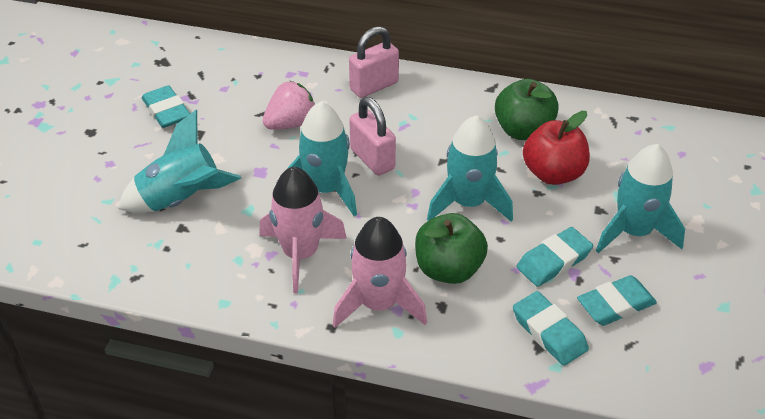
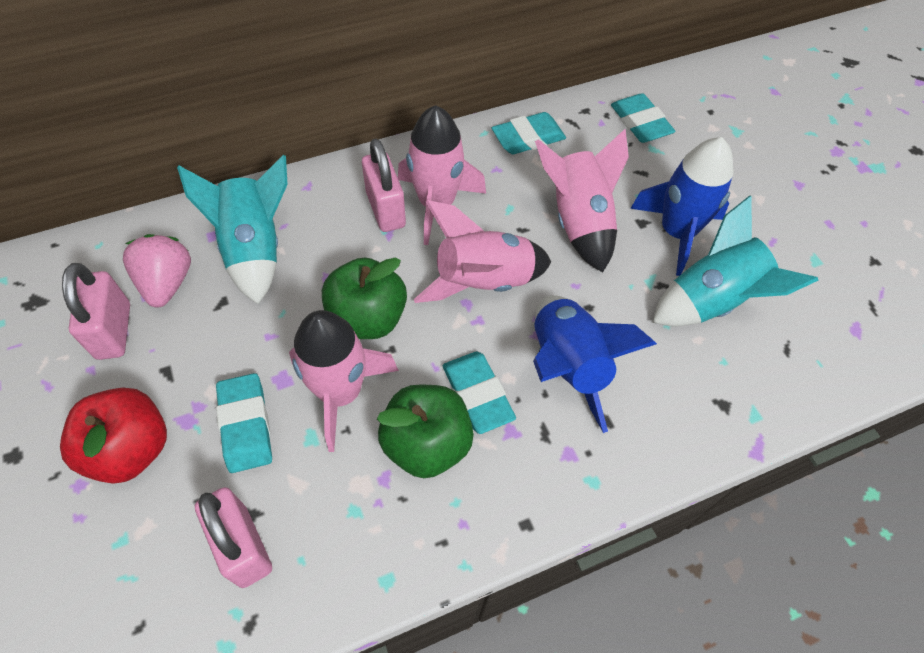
blue rocket: none = 0 -> [533,295,657,433] [630,137,734,276] = 2
pink padlock: [349,26,399,98] [349,97,396,176] = 2 -> [62,263,130,360] [195,487,272,588] [362,139,406,232] = 3
pink rocket: [259,166,347,293] [333,217,427,328] = 2 -> [289,310,399,452] [398,105,486,245] [414,200,551,303] [535,129,629,272] = 4
turquoise rocket: [118,110,241,213] [286,102,357,216] [427,115,513,222] [596,144,685,253] = 4 -> [177,155,288,304] [652,196,818,327] = 2

